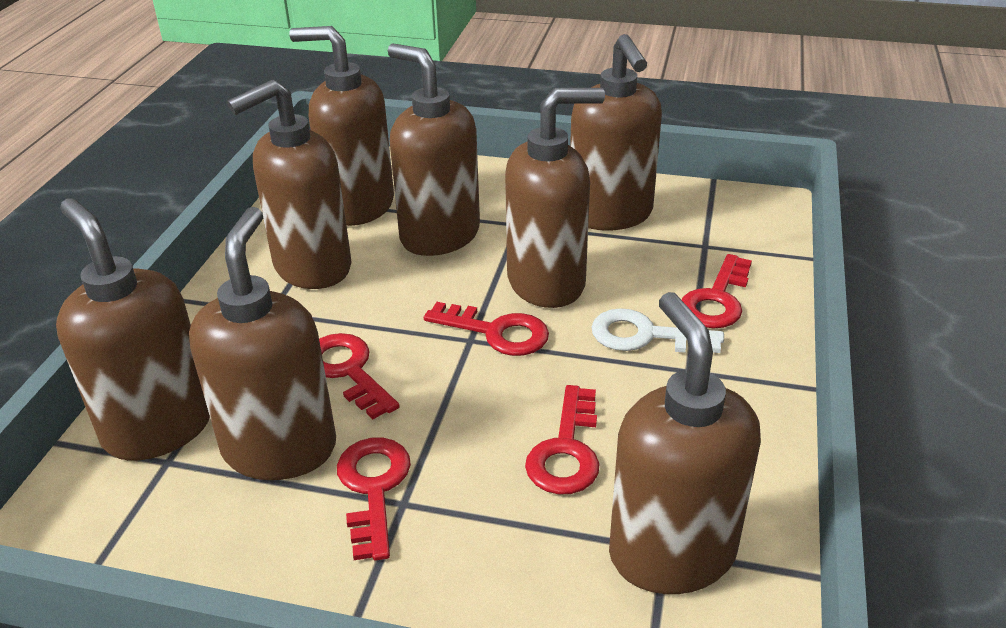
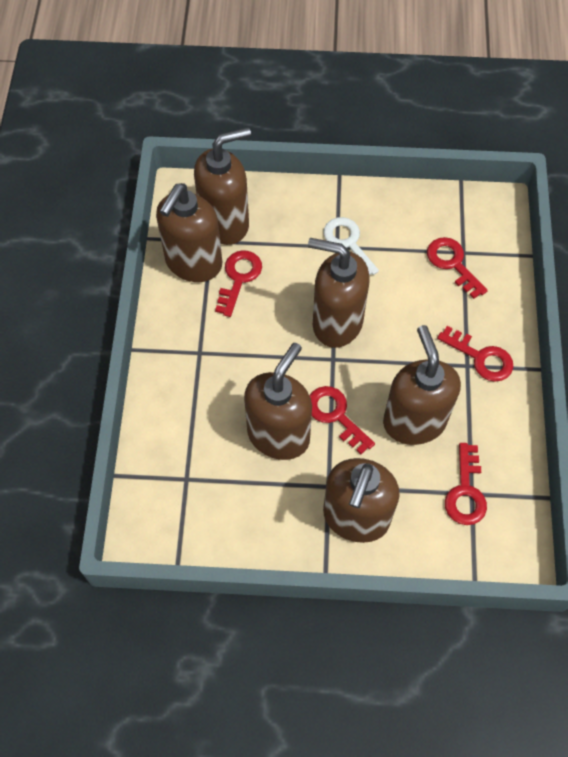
brown soap dispenser: [56,198,210,461] [189,207,336,480] [227,80,351,289] [289,26,394,226] [388,44,480,256] [505,88,605,308] [570,34,662,231] [609,292,761,594] = 8 -> [156,183,222,282] [194,127,251,245] [244,343,312,460] [308,238,370,348] [323,458,400,543] [383,325,461,445] = 6

